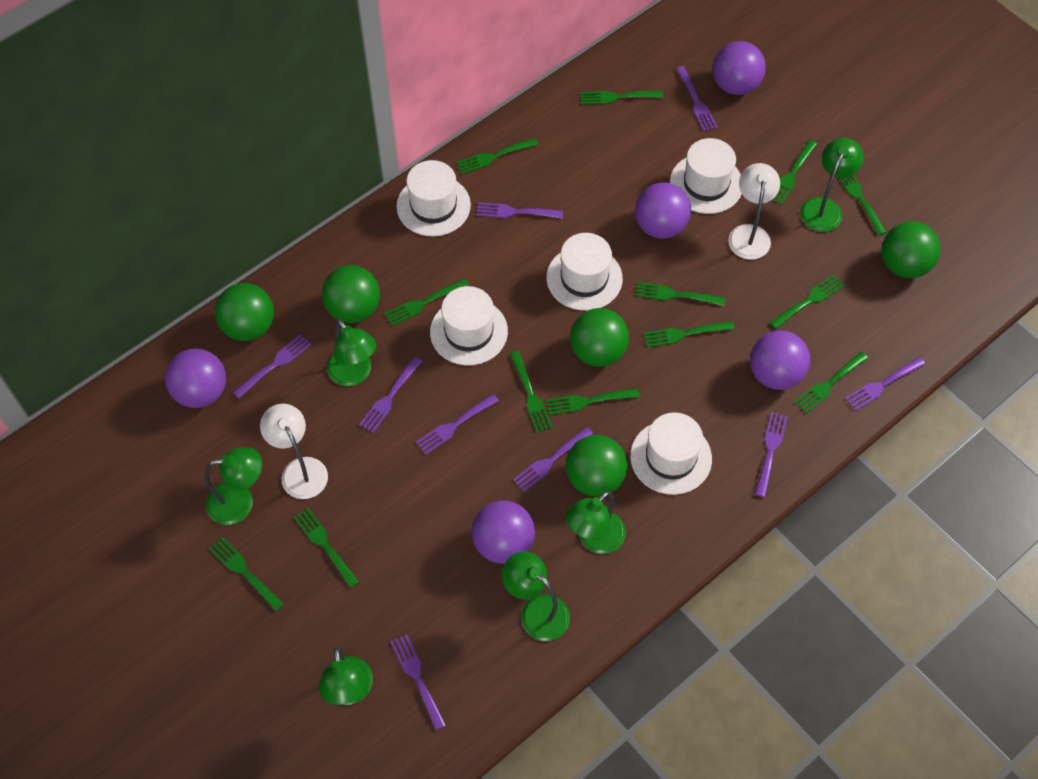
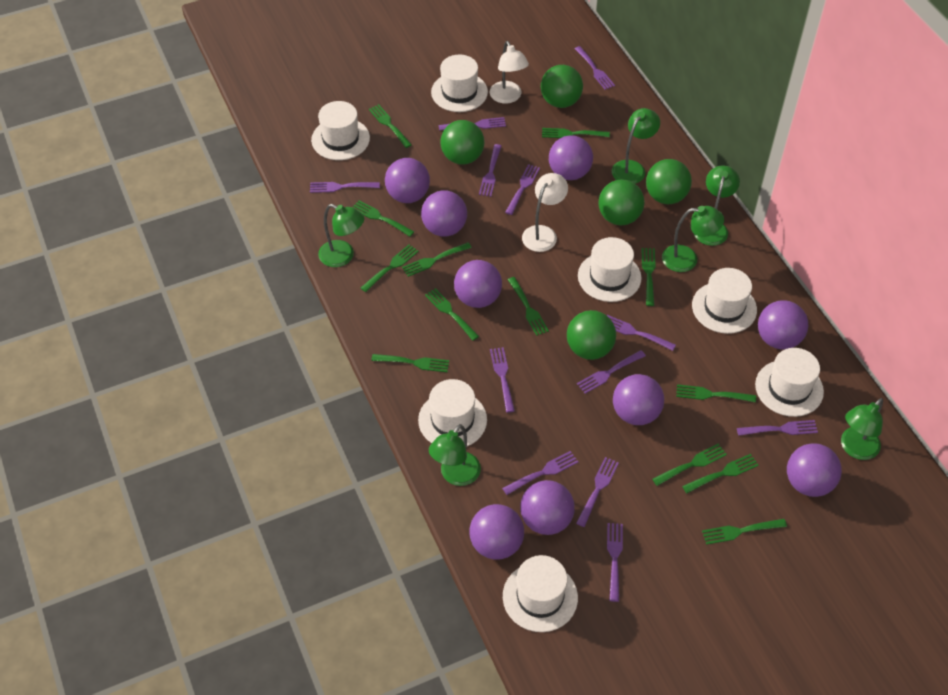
purple ball: [165,348,226,408] [472,501,535,564] [635,183,691,239] [713,41,766,95] [750,331,810,390] = 5 -> [385,158,430,203] [421,190,467,237] [454,260,502,308] [470,504,524,560] [520,480,575,535] [549,135,593,180] [613,374,664,425] [758,300,808,349] [787,443,842,497] = 9
purple fork: [233,334,311,399] [359,357,422,433] [390,634,446,730] [416,394,499,455] [476,202,563,219] [513,427,593,492] [676,66,718,131] [755,412,788,497] [845,357,925,411] = 9 -> [310,182,380,193] [438,117,506,131] [479,144,502,197] [490,347,515,413] [502,451,578,495] [505,164,540,215] [575,46,615,90] [576,457,619,527] [577,350,646,394] [607,315,676,351] [607,523,623,602] [737,420,818,436] = 12
white hat: [396,160,471,237] [430,286,508,366] [546,233,623,311] [630,412,712,495] [670,138,742,214] = 5 -> [311,101,370,160] [418,379,487,446] [431,55,488,112] [503,555,578,632] [578,237,642,302] [692,268,757,334] [755,348,824,417] = 7

